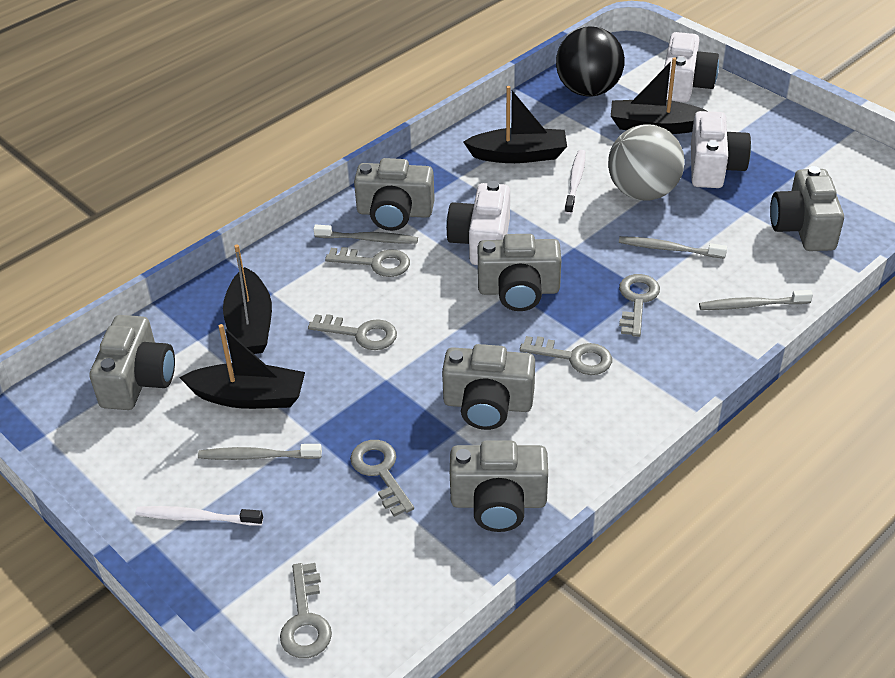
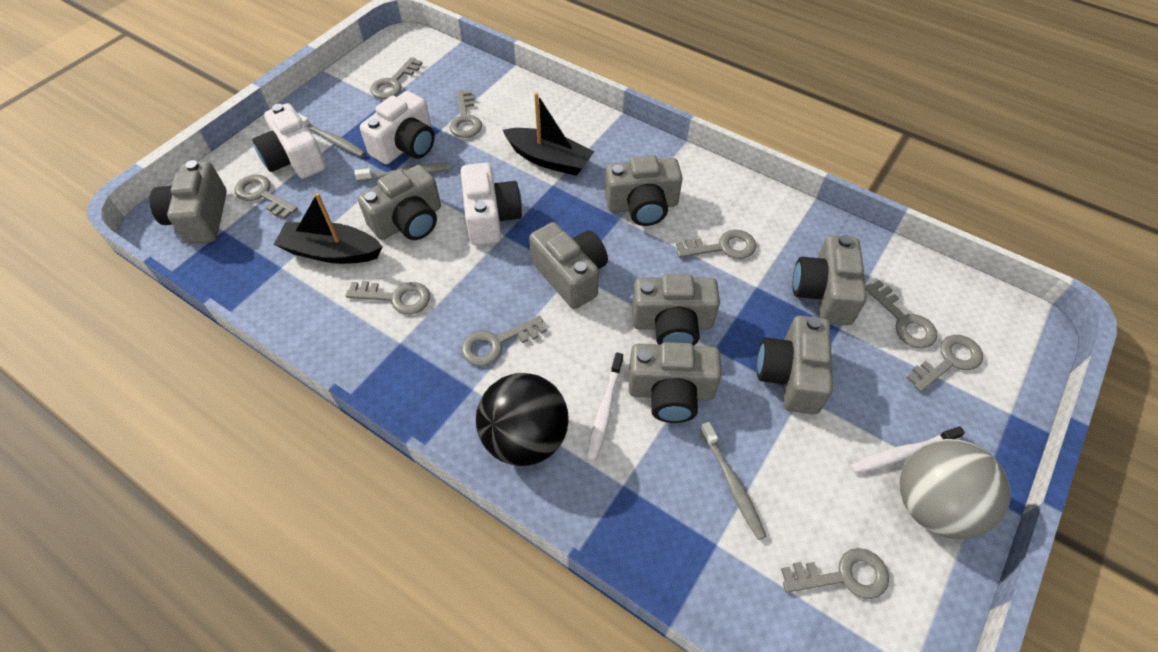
black boat: [179,324,305,409] [223,245,272,354] [463,86,567,163] [611,57,706,134] = 4 -> [274,193,383,264] [503,93,594,176] = 2
grey camera: [89,315,175,410] [354,158,435,231] [442,344,535,430] [450,441,548,532] [478,234,561,311] [770,166,844,251] = 6 -> [150,160,227,244] [358,165,441,240] [529,222,608,309] [605,155,683,226] [629,342,722,423] [632,274,720,346] [757,316,833,414] [793,235,867,325] = 8
grey key: [280,563,332,658] [308,314,397,350] [325,247,410,277] [350,440,414,517] [520,336,612,375] [619,274,660,337] = 6 -> [235,174,298,219] [345,281,430,314] [370,57,423,99] [449,90,482,138] [461,316,547,366] [676,230,756,259] [781,548,889,599] [866,280,937,348] [907,335,983,392] = 9
grey toothbrush: [198,444,322,460] [314,225,418,244] [619,236,727,259] [699,290,813,310] = 4 -> [298,113,365,157] [354,163,451,181] [700,422,766,540] = 3

